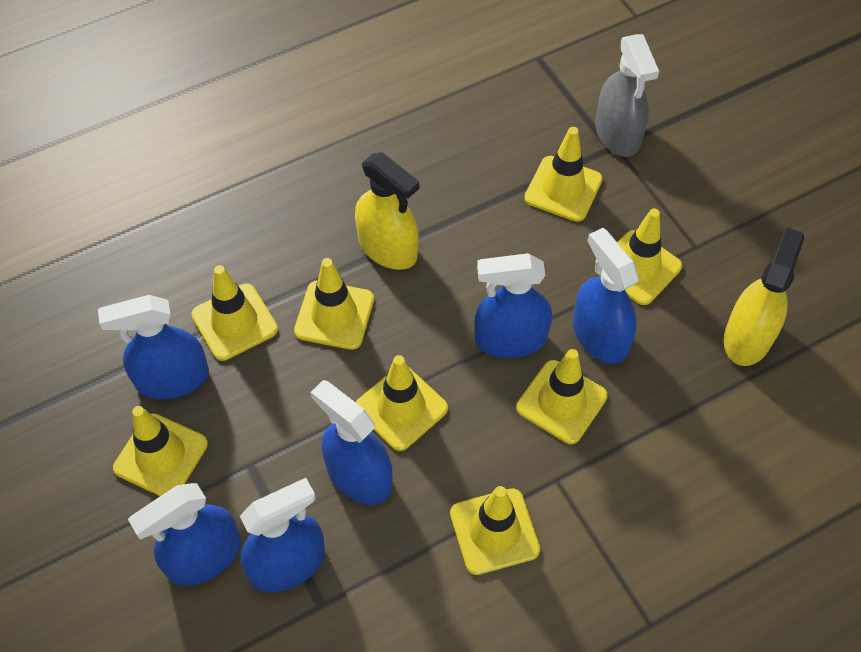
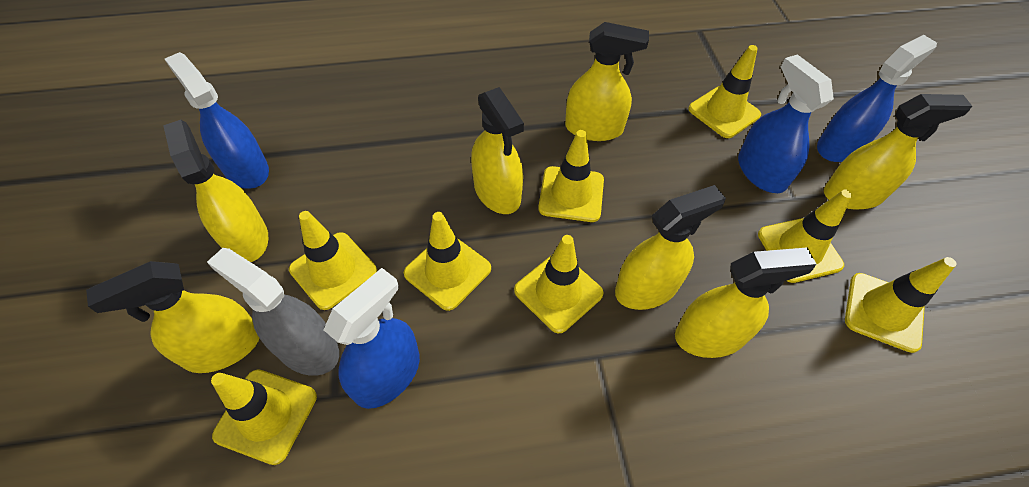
blue spray bottle: [98,295,209,399] [128,483,241,586] [240,478,325,592] [311,380,392,505] [474,253,552,358] [573,228,639,364] = 6 -> [165,52,269,189] [324,268,420,409] [738,54,834,193] [817,35,937,162] = 4
yellow spray bottle: [355,152,419,270] [724,227,804,366] = 2 -> [86,261,259,373] [163,120,269,262] [471,87,524,214] [565,22,649,141] [615,185,726,310] [675,247,816,358] [824,94,972,209] = 7

